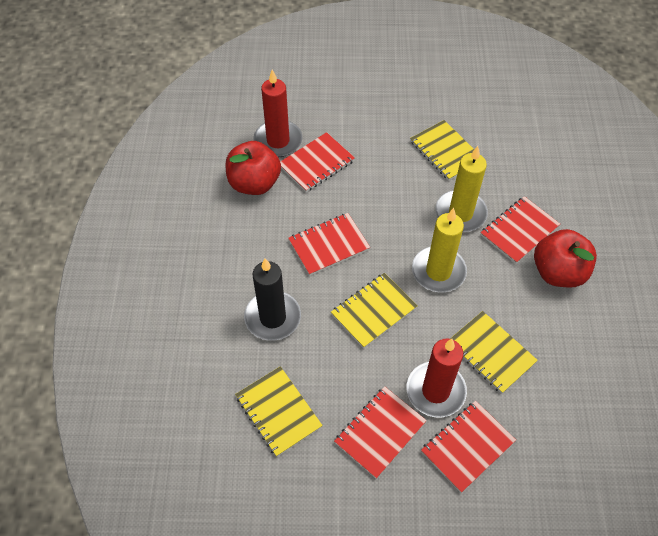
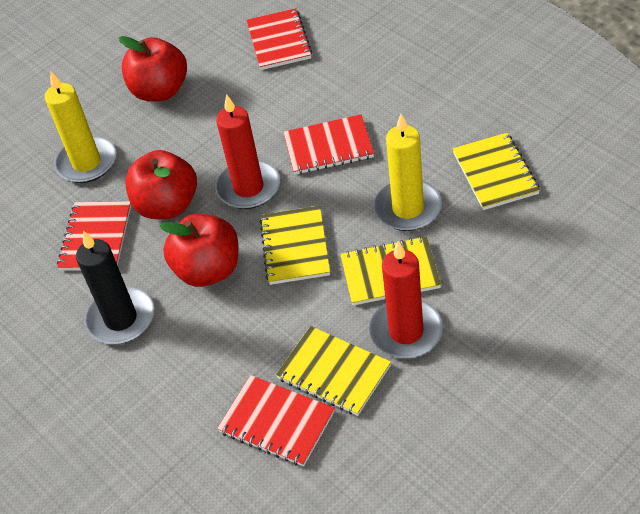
red apple: [225,141,281,195] [534,229,597,288] = 2 -> [119,36,187,102] [125,150,197,219] [160,214,238,287] = 3
red notebook: [280,132,355,192] [288,213,370,276] [334,386,427,479] [421,401,516,493] [481,196,560,264] = 5 -> [57,201,131,271] [217,375,335,467] [246,8,312,70] [283,114,374,175] = 4

